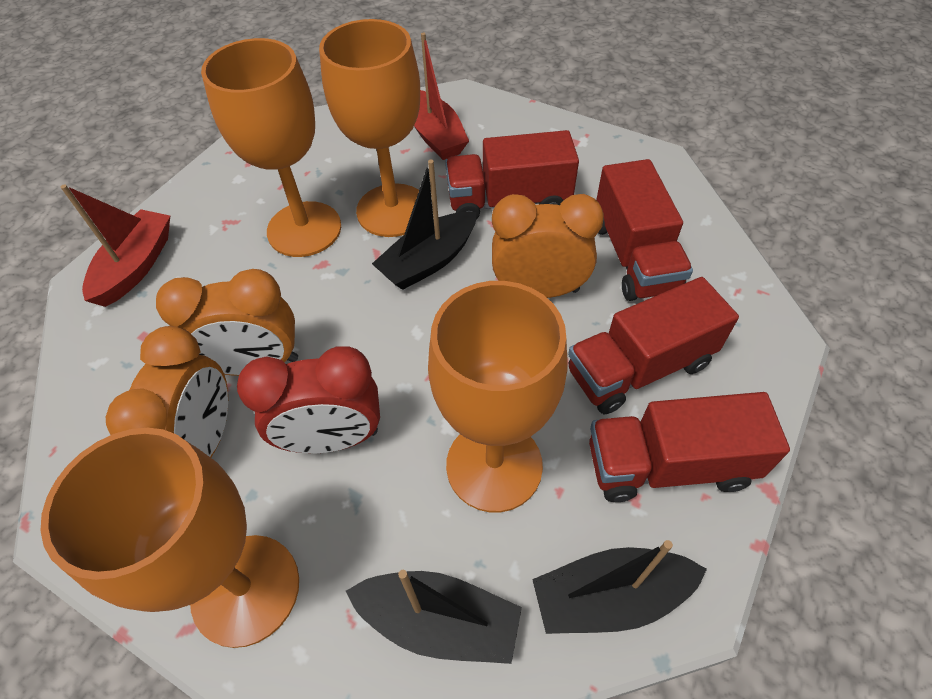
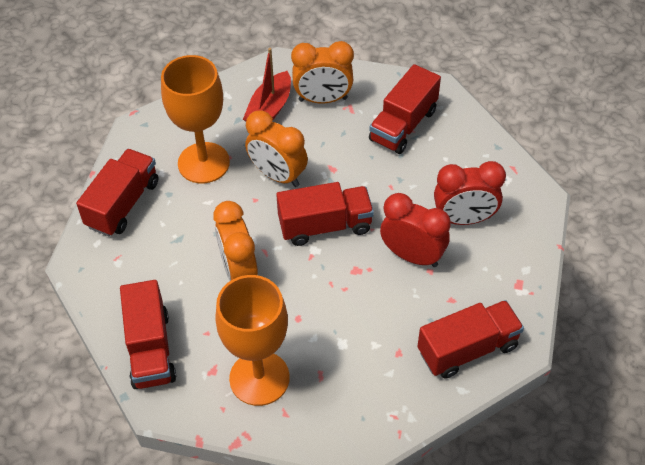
black boat: [346,570,522,664] [372,160,477,290] [532,540,707,634] = 3 -> none = 0
orange goblet: [40,428,299,648] [201,38,341,257] [319,19,420,237] [428,281,568,512] = 4 -> [161,55,230,184] [215,275,290,406] = 2
red boat: [61,184,170,307] [414,33,469,160] = 2 -> [243,48,291,122] = 1
red clock: [237,346,380,453] = 1 -> [380,193,451,267] [434,161,506,225] = 2
red truck: [445,130,579,220] [568,277,739,414] [589,392,790,502] [596,159,693,301] = 4 -> [76,149,159,236] [120,280,176,389] [276,182,374,246] [369,64,441,154] [418,300,524,379] = 5

